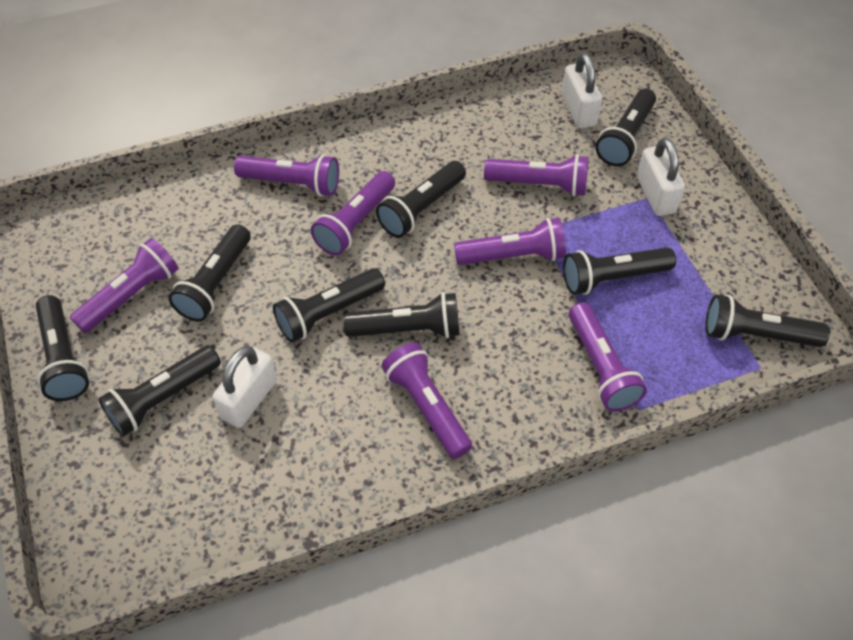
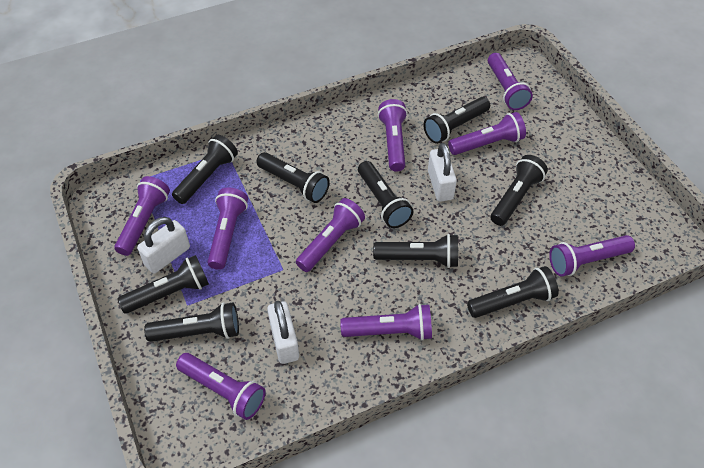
purple flashlight: [70,238,178,333] [234,154,339,196] [311,171,395,255] [381,342,472,459] [454,218,566,265] [484,154,589,196] [569,302,647,412] = 7 -> [114,176,170,256] [176,353,266,420] [208,188,248,270] [296,198,365,272] [340,304,432,341] [378,99,407,172] [448,112,526,155] [488,53,533,110] [549,235,635,277] = 9

